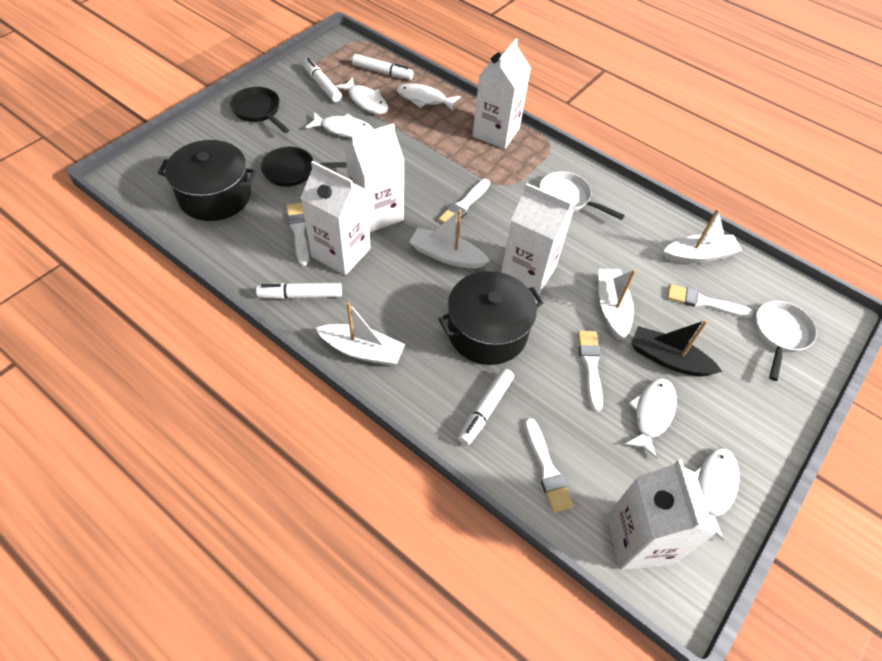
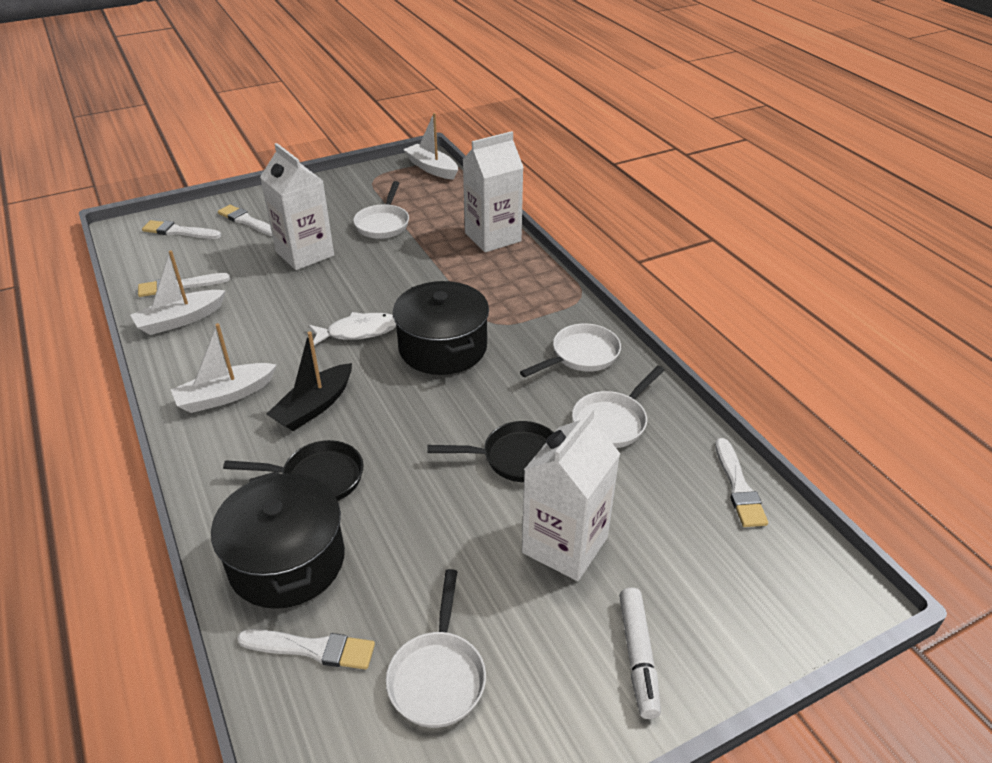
white boat: [315,302,405,366] [409,209,490,268] [599,269,636,340] [663,208,742,264] = 4 -> [130,250,226,335] [171,323,277,413] [403,113,458,180] = 3
white carton: [301,161,371,275] [345,123,405,232] [472,39,531,149] [501,183,574,295] [607,459,715,570] = 5 -> [260,143,334,270] [463,131,524,252] [522,408,620,581] = 3
white fish: [305,112,373,138] [335,77,388,114] [396,83,461,112] [624,378,677,459] [695,448,740,540] = 5 -> [309,312,396,345] = 1
white marker: [256,283,342,299] [303,58,342,102] [352,54,413,80] [458,368,514,446] = 4 -> [619,587,661,719] = 1
white pan: [539,171,625,220] [755,301,817,381] = 2 -> [353,181,409,239] [386,569,486,728] [520,323,621,377] [572,366,665,448] = 4

